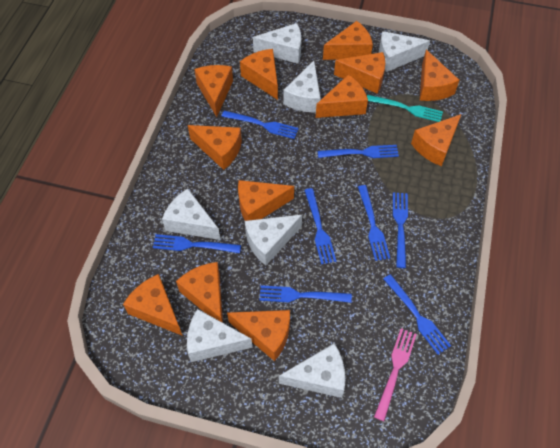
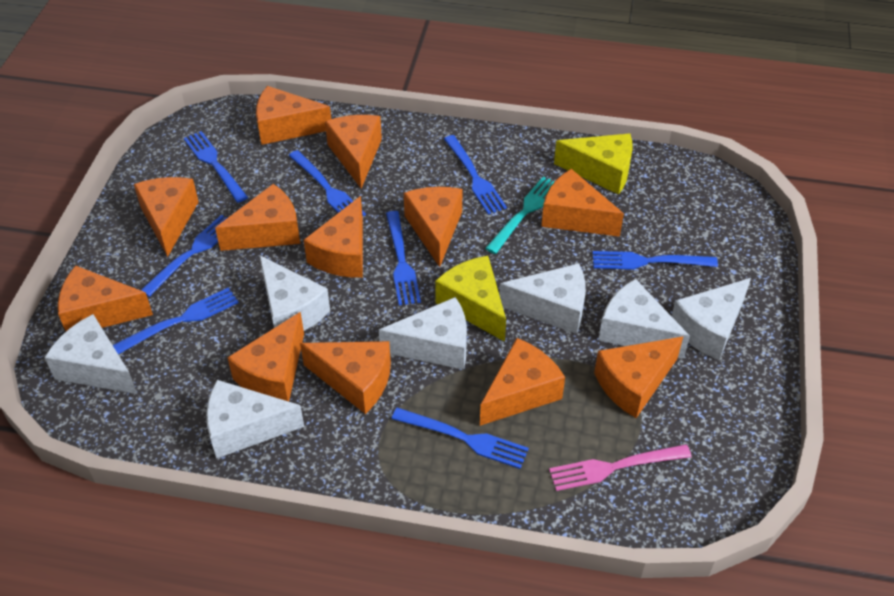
yellow cheese: none = 0 -> [435,256,506,342] [554,133,633,195] = 2

